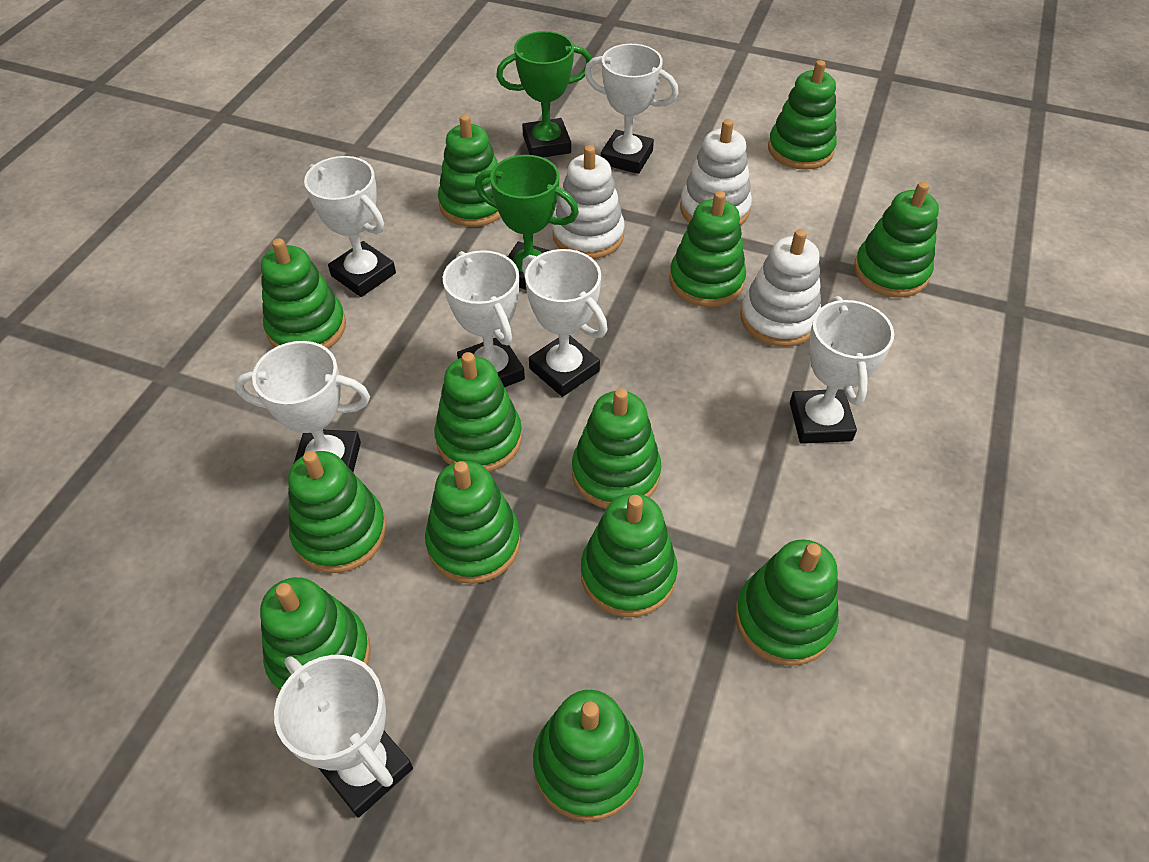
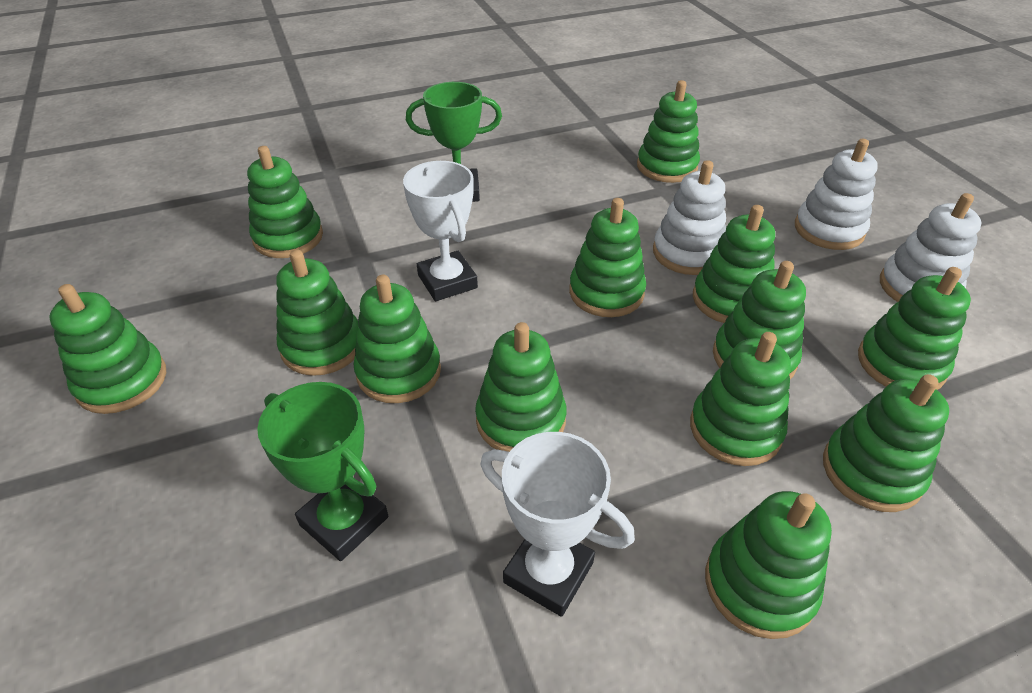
white trophy: [234,341,370,472] [274,655,413,817] [304,156,396,297] [443,250,525,387] [522,249,607,397] [585,44,679,174] [790,296,894,444] = 7 -> [403,161,478,301] [481,432,635,617] = 2

